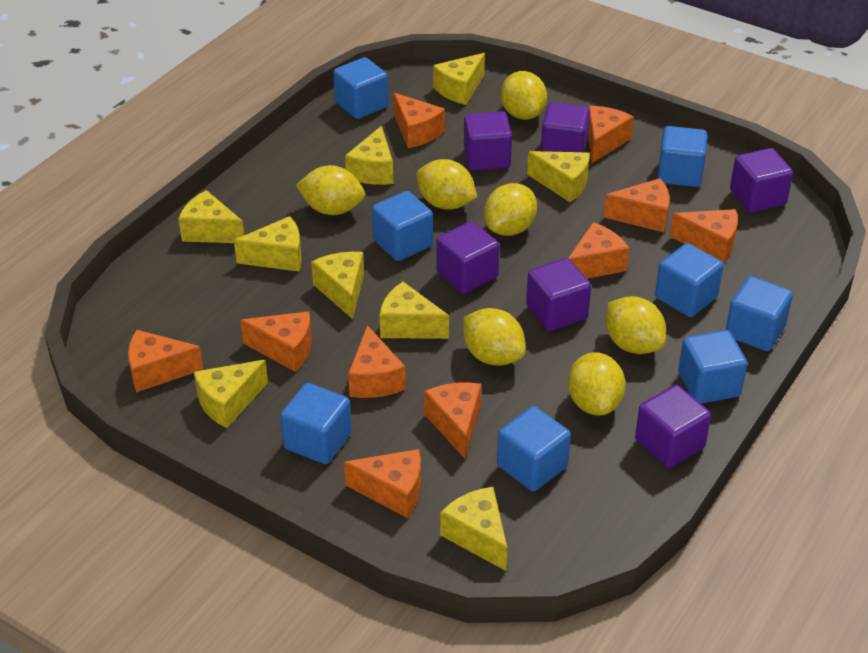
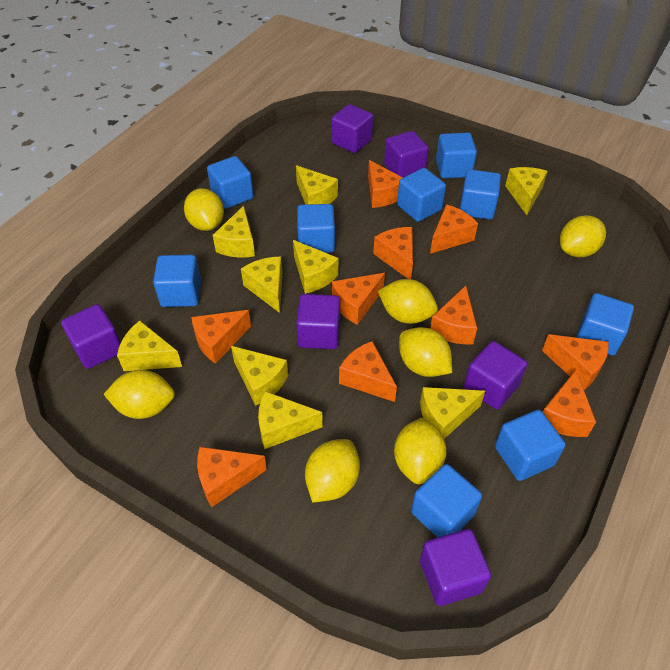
blue cube: [280,383,352,464] [333,57,389,119] [372,191,433,261] [497,406,571,492] [655,243,723,317] [658,126,707,187] [678,330,747,404] [726,276,793,351] = 8 -> [153,255,201,307] [207,156,254,209] [297,204,335,253] [397,168,446,222] [411,464,482,537] [436,133,477,178] [460,169,501,219] [495,410,566,481] [576,293,634,356] = 9

